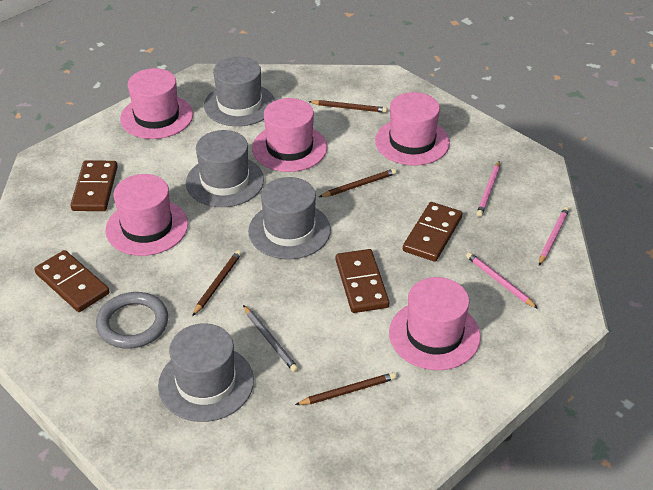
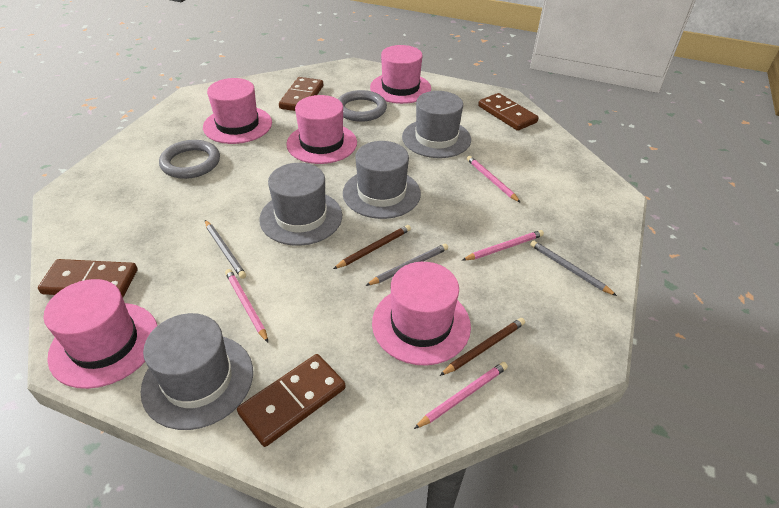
brown pencil: [192,250,242,316] [295,372,396,405] [308,100,387,113] [319,169,396,197] = 4 -> [333,225,411,269] [440,318,525,376] = 2
grey pencil: [243,305,298,372] = 1 -> [205,220,246,279] [366,244,448,286] [530,240,617,296] = 3
grey ring: [96,292,168,349] = 1 -> [159,140,220,179] [338,90,387,122] = 2
pink pencil: [466,252,538,309] [476,161,500,217] [539,207,569,266] = 3 -> [225,269,268,342] [414,362,508,429] [463,230,544,260] [467,156,521,203] = 4

